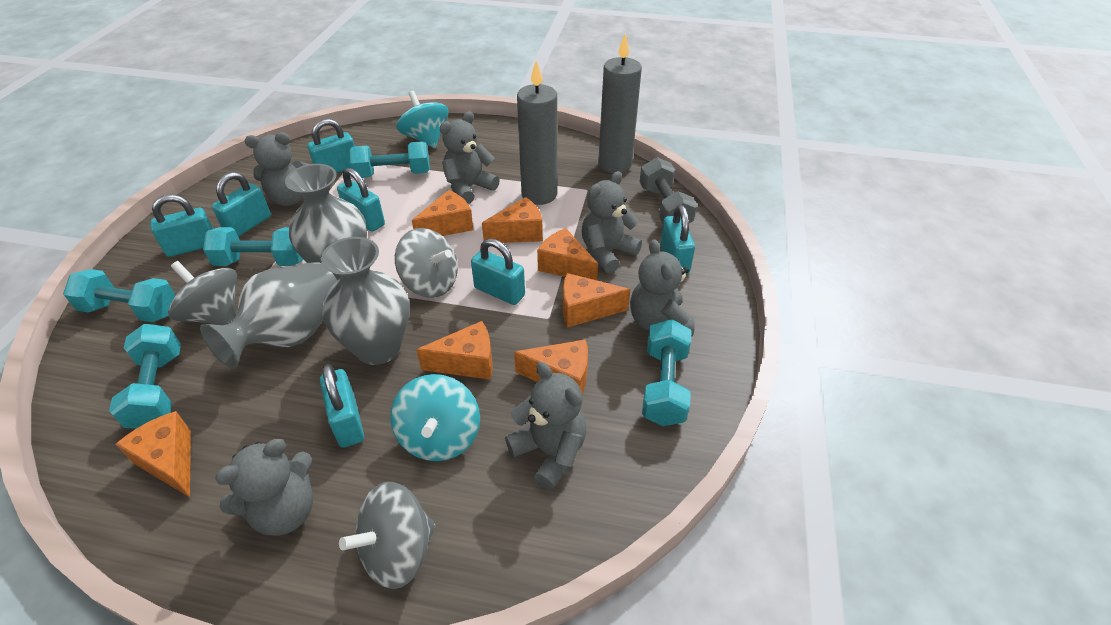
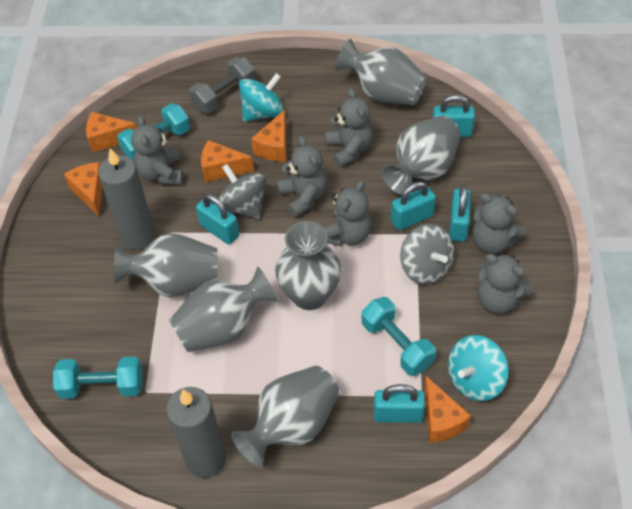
grey spinning top: [168,261,237,325] [339,482,435,589] [395,228,458,298] = 3 -> [218,164,267,219] [400,224,454,284] = 2
grey vase: [200,262,337,369] [285,164,367,281] [321,237,410,365] = 3 -> [114,233,218,297] [169,267,278,352] [231,366,339,468] [275,221,341,310] [336,39,427,105] [381,116,461,195] = 6
orange cheese: [116,411,191,497] [412,190,473,236] [416,321,493,380] [482,197,543,243] [514,339,588,394] [537,228,598,280] [563,273,631,328] = 7 -> [64,162,103,216] [86,112,137,153] [201,140,254,182] [251,110,286,162] [424,376,471,443] = 5
turquoise dumbbell: [63,269,175,322] [109,324,181,429] [203,227,304,266] [349,141,430,178] [642,319,691,426] = 5 -> [53,357,143,399] [117,103,190,161] [362,297,436,376] = 3
turquoise padlock: [150,194,213,257] [212,172,271,237] [307,119,355,173] [320,364,364,448] [337,168,385,232] [471,238,525,305] [660,205,695,274] = 7 -> [196,194,239,245] [374,384,425,423] [391,182,436,230] [433,95,475,137] [449,185,471,242] = 5

